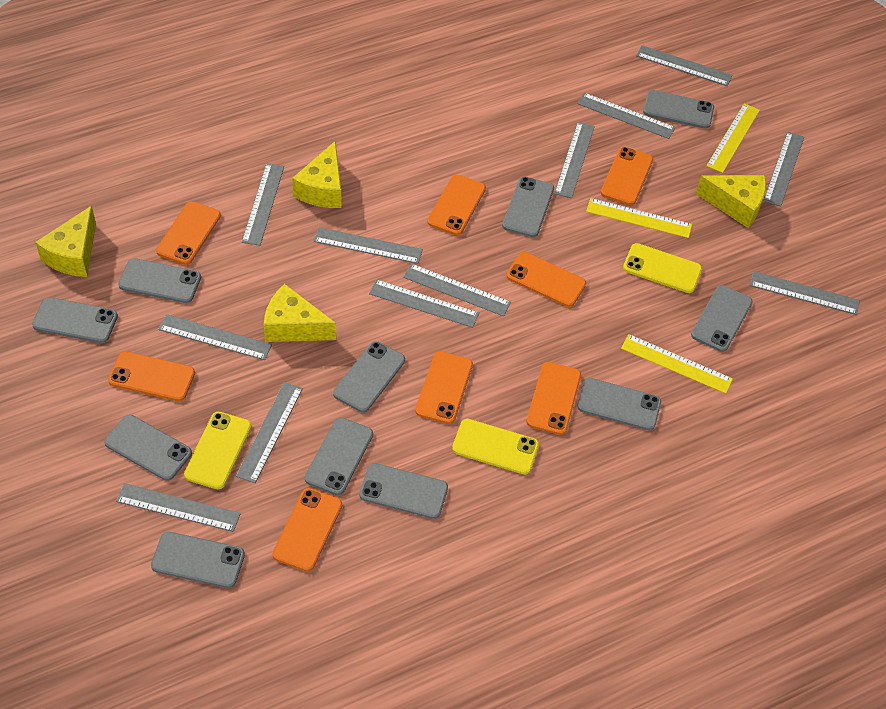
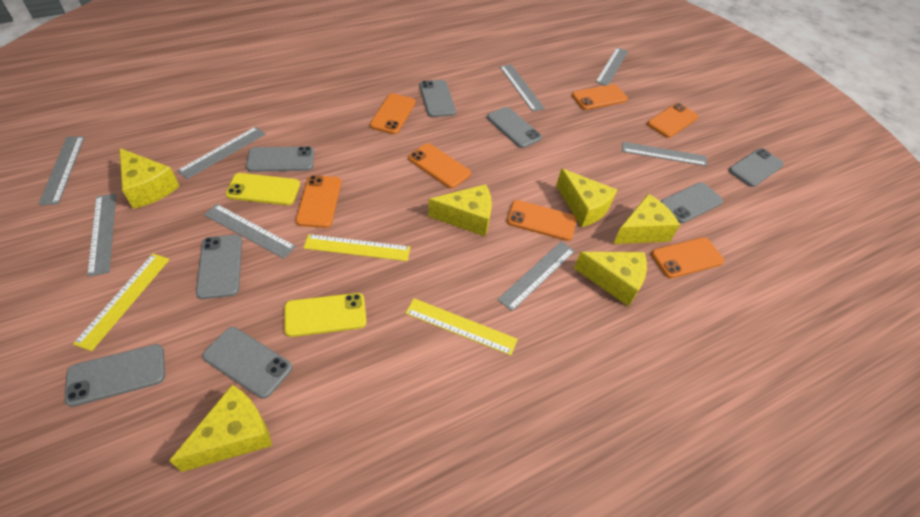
grey phone: [32,297,118,343] [104,415,192,481] [118,258,201,303] [151,532,245,588] [305,417,373,495] [333,341,405,412] [359,463,448,519] [502,176,554,237] [577,378,661,430] [643,90,714,129] [691,285,753,352] = 11 -> [65,344,165,407] [196,235,242,299] [202,327,292,398] [246,146,314,172] [419,80,456,117] [487,107,542,148] [661,182,723,223] [729,148,784,187] = 8
grey ruler: [116,483,241,532] [158,314,272,360] [236,382,303,483] [242,163,284,246] [314,227,423,264] [369,279,479,328] [403,264,511,316] [554,122,595,198] [577,93,675,139] [636,45,732,86] [750,271,860,315] [764,132,804,207] = 12 -> [38,136,84,205] [87,194,116,277] [177,127,266,179] [204,204,296,259] [497,241,575,311] [500,64,545,112] [596,48,628,86] [622,142,707,166] = 8
orange phone: [108,351,195,401] [156,201,221,265] [273,488,342,572] [415,351,473,424] [427,175,486,235] [506,252,586,307] [527,362,581,435] [601,147,653,205] = 8 -> [296,175,341,228] [370,93,416,134] [408,143,471,189] [507,200,576,241] [572,84,628,110] [647,103,698,138] [651,237,724,278] = 7
yellow cheese: [36,206,96,277] [264,284,336,342] [292,141,342,208] [696,175,766,228] = 4 -> [120,148,179,209] [169,385,272,472] [428,184,492,236] [556,169,617,227] [574,252,647,306] [613,194,680,244] = 6
yellow phone: [184,412,251,489] [452,419,539,475] [623,243,702,293] = 3 -> [226,173,300,205] [284,293,367,337] = 2

